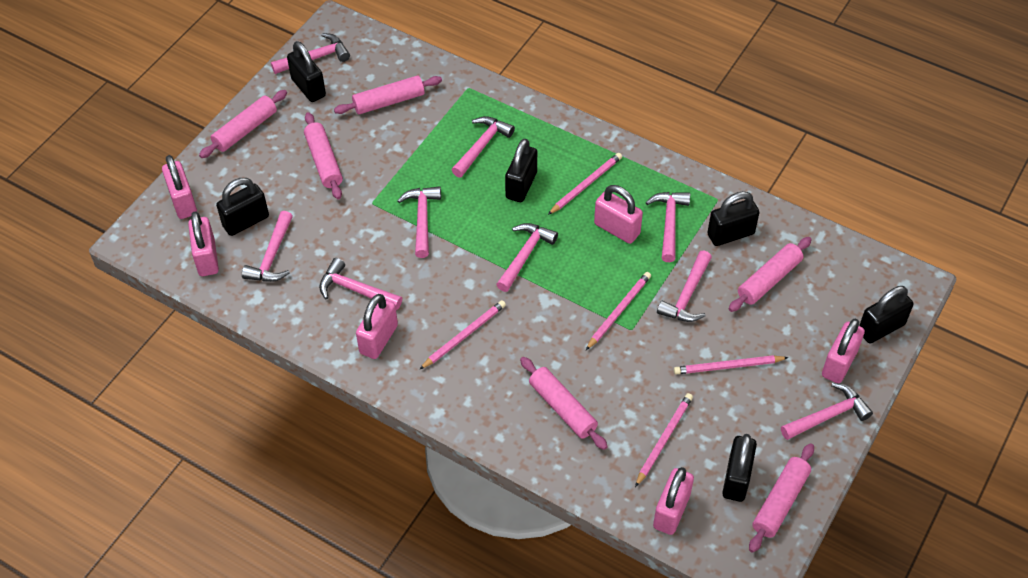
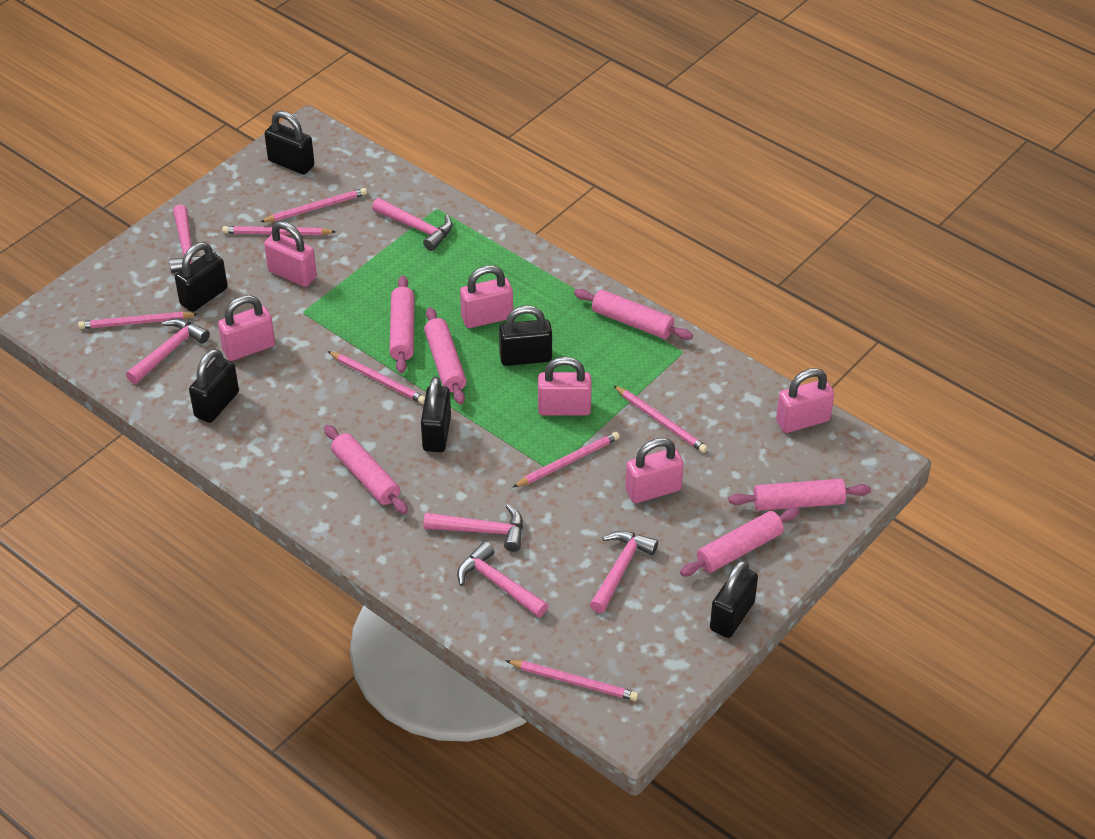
pink hammer: [242,211,293,282] [271,33,350,74] [319,258,402,310] [397,186,441,258] [452,116,515,178] [496,223,558,292] [646,192,690,262] [657,251,712,322] [781,383,873,440] = 9 -> [126,318,210,384] [169,204,216,273] [372,198,453,251] [424,504,523,552] [457,541,548,618] [590,531,658,613] = 6
pink pencil: [419,300,506,370] [548,153,622,215] [586,272,651,350] [635,393,693,487] [674,355,788,374] = 5 -> [78,312,198,329] [222,226,336,235] [260,188,367,222] [328,351,425,404] [505,660,638,701] [513,432,620,487] [613,385,708,453] = 7

